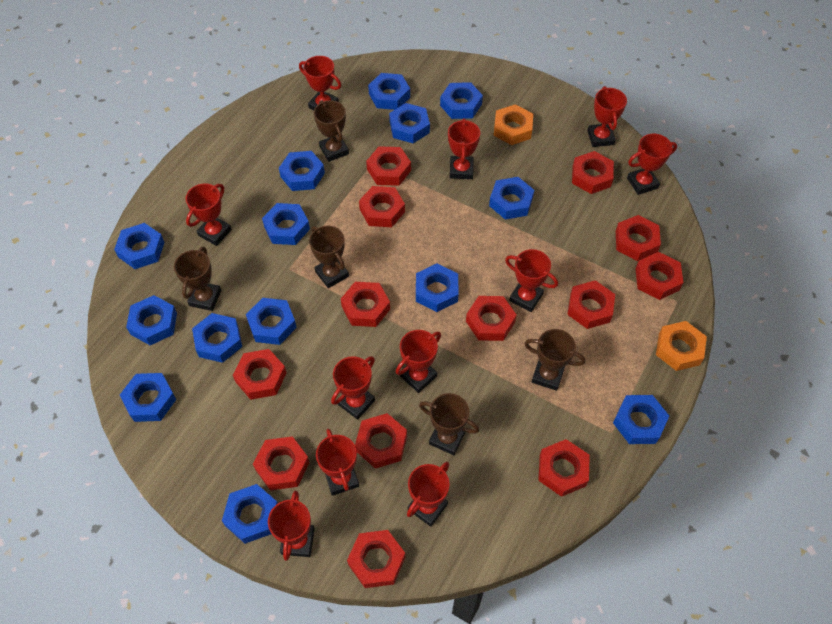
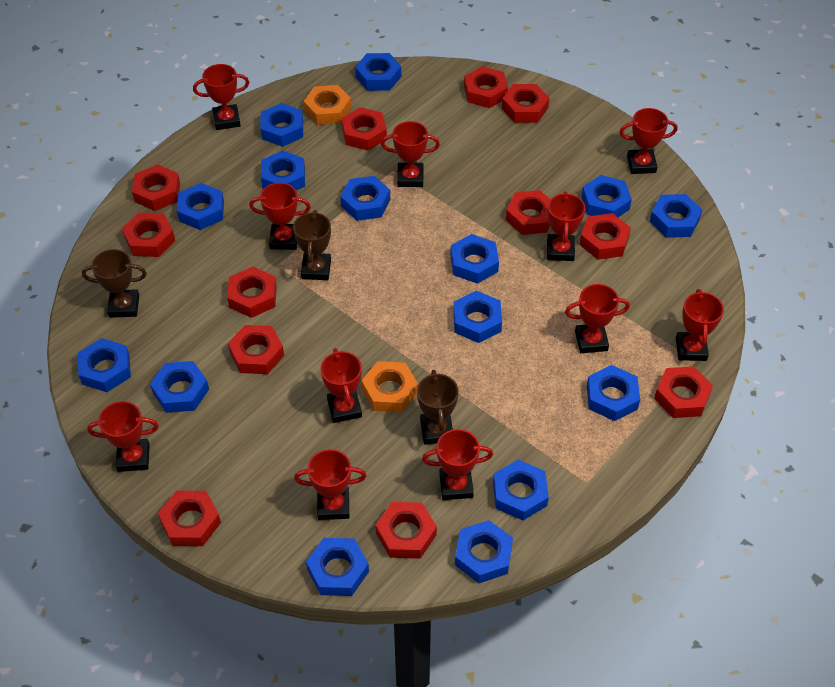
blue nut: [114,223,165,269] [120,373,176,422] [126,295,177,345] [192,313,242,363] [222,484,278,544] [246,298,297,345] [262,203,310,245] [279,151,325,191] [368,73,410,110] [389,103,430,143] [416,263,459,312] [440,82,483,119] [489,177,534,220] [613,395,669,444] = 14 -> [78,338,131,392] [150,361,209,413] [177,183,224,230] [260,103,303,147] [261,150,305,190] [306,538,369,596] [340,176,390,221] [355,53,401,91] [451,234,499,284] [453,291,502,343] [455,520,513,583] [493,460,549,520] [581,175,632,217] [587,365,640,421] [650,194,702,238] = 15
brown trophy: [174,247,221,311] [309,226,349,288] [314,100,349,162] [419,393,479,455] [524,329,585,391] = 5 -> [82,249,147,318] [293,210,331,280] [417,370,459,445] = 3
red nut: [233,349,286,400] [253,436,310,490] [341,282,390,327] [347,530,405,588] [355,413,407,469] [359,186,405,227] [366,147,411,186] [466,296,517,341] [538,439,590,497] [567,280,615,329] [572,151,614,194] [616,215,661,261] [636,252,683,300] = 13 -> [122,212,175,257] [132,165,180,211] [158,490,221,546] [227,267,277,318] [228,325,284,374] [342,107,387,151] [375,502,437,559] [464,66,508,108] [502,84,549,123] [506,190,551,235] [579,213,631,260] [654,366,713,418] = 12

